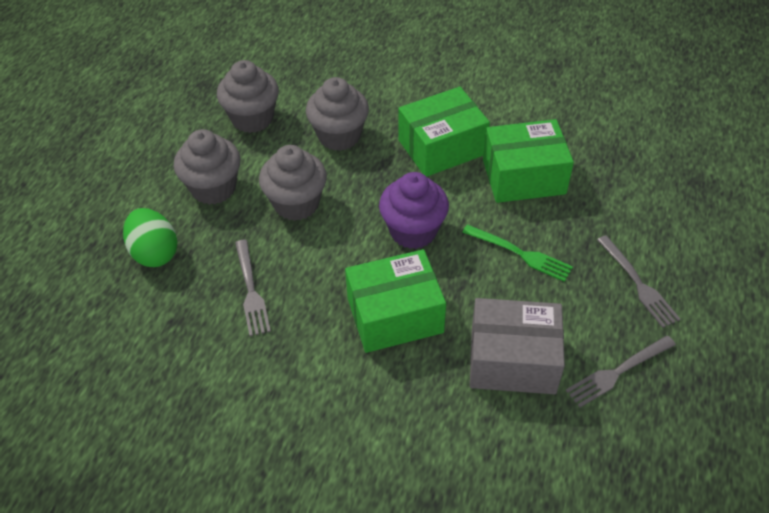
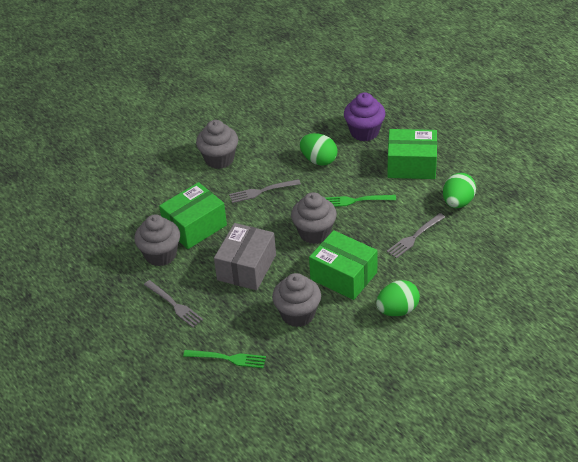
green egg: [123,208,178,267] = 1 -> [300,133,338,166] [376,280,420,316] [443,173,476,208] = 3
green fork: [462,224,573,282] = 1 -> [183,350,266,368] [326,195,396,207] = 2

